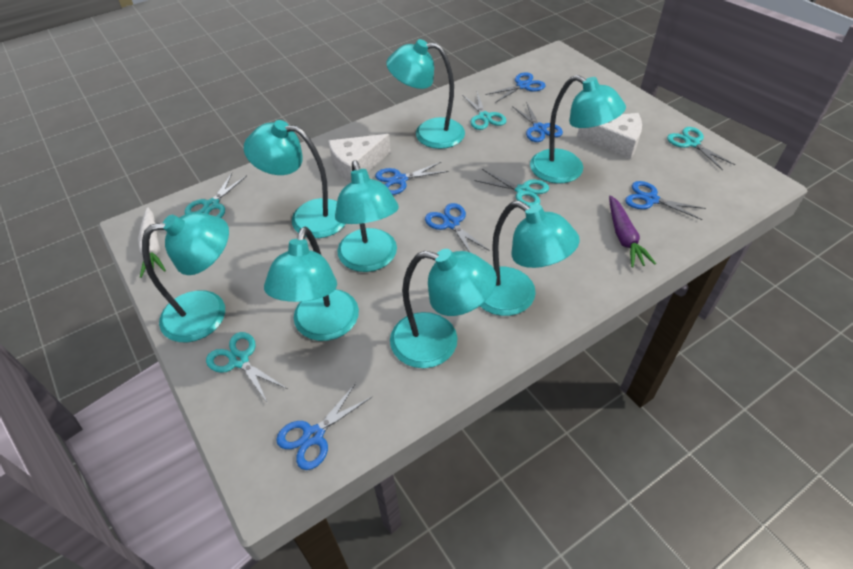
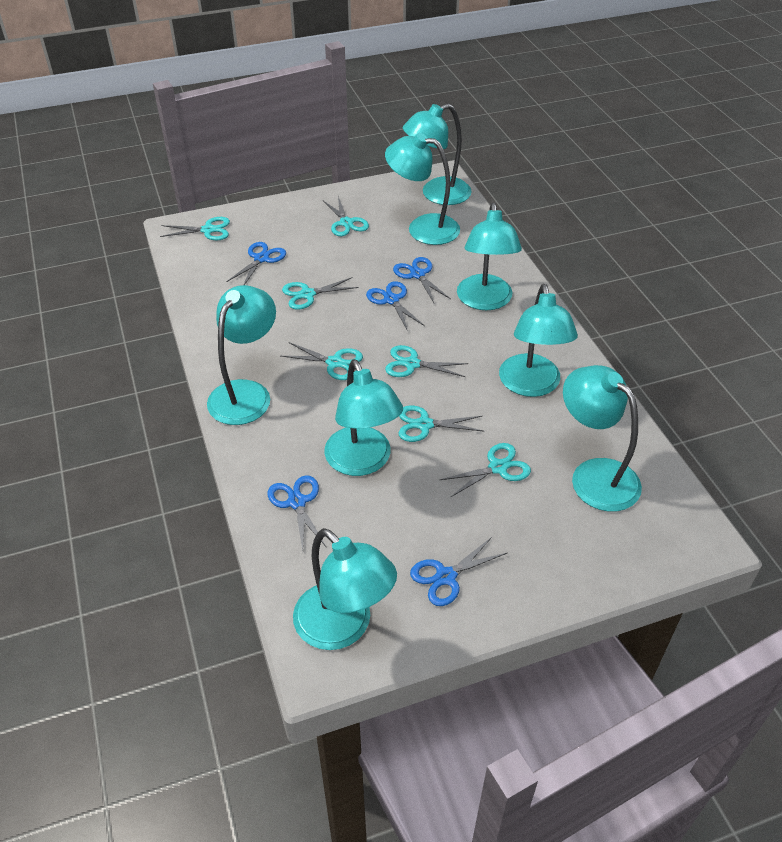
blue scissors: [276,383,372,470] [375,161,448,195] [425,203,490,253] [486,72,546,103] [512,102,563,142] [625,181,706,220] = 6 -> [226,242,286,285] [267,475,327,551] [366,281,425,331] [393,257,451,303] [410,537,507,606] = 5
purple carrot: [609,195,656,267] = 1 -> none = 0
turquoise scissors: [185,173,247,218] [206,332,288,404] [462,92,506,130] [474,169,549,206] [667,127,735,170] = 5 -> [160,217,230,240] [281,342,363,380] [282,277,359,310] [322,196,369,236] [385,345,468,377] [398,406,484,442] [440,443,531,497] = 7
white carrot: [138,207,166,278] = 1 -> none = 0
white cheese: [329,134,391,183] [577,113,642,159] = 2 -> none = 0

